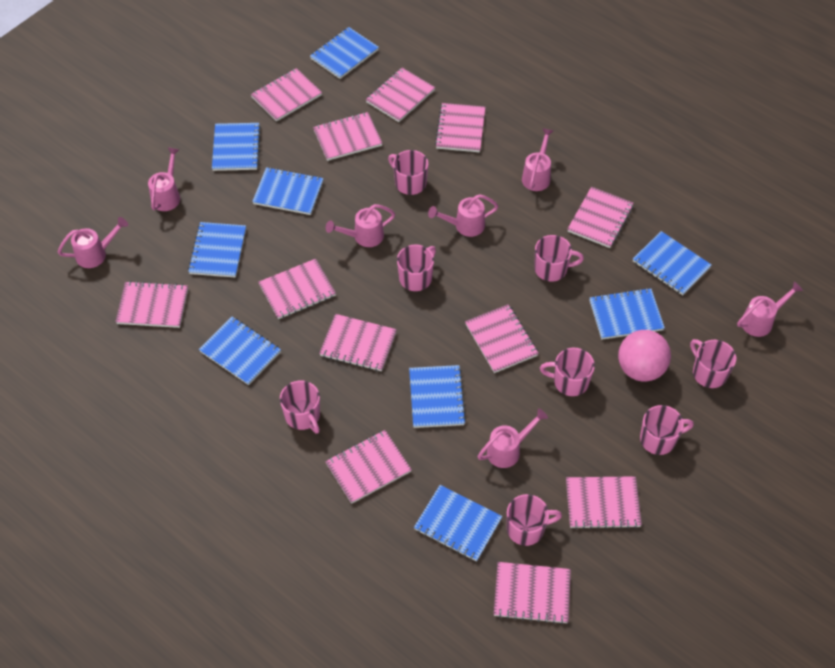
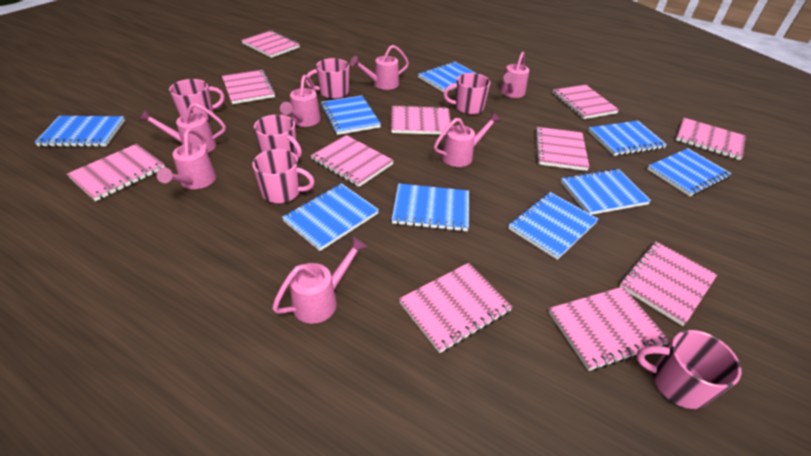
pink ball: [618,330,671,382] = 1 -> none = 0
pink mug: [280,381,320,434] [388,150,429,195] [397,244,436,291] [507,494,562,546] [534,235,584,282] [540,348,595,396] [640,405,694,455] [690,339,736,388] = 8 -> [169,79,225,120] [252,149,315,203] [254,115,302,159] [305,58,349,99] [443,73,490,115] [636,330,741,409] = 6
pink notebook: [115,281,188,328] [251,68,322,121] [258,259,336,319] [313,112,382,161] [319,314,397,371] [325,430,412,504] [366,67,435,122] [435,103,485,152] [465,304,539,373] [494,562,571,624] [566,476,642,529] [568,187,634,248] = 12 -> [67,144,165,201] [222,70,276,104] [241,30,300,58] [310,135,394,187] [391,105,451,135] [399,263,513,353] [535,127,590,171] [548,287,670,371] [553,85,619,119] [619,241,717,326] [676,118,746,160] = 11

